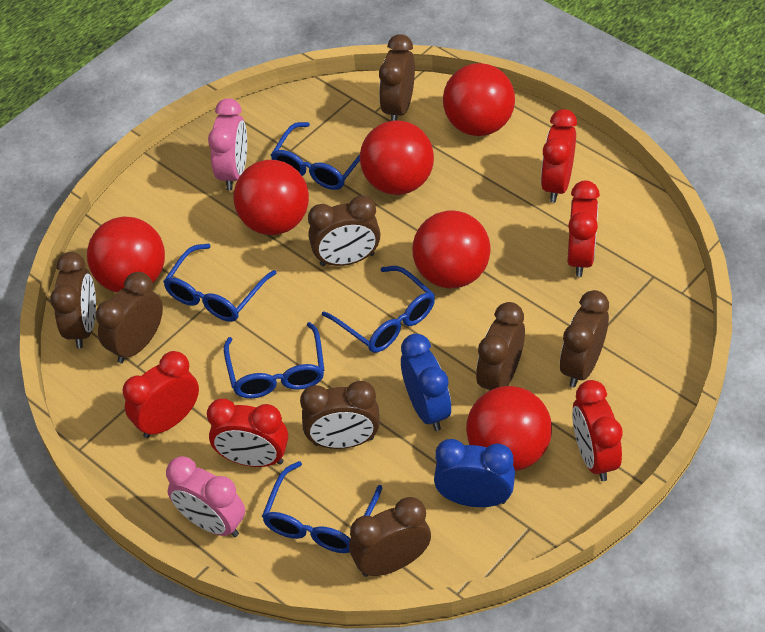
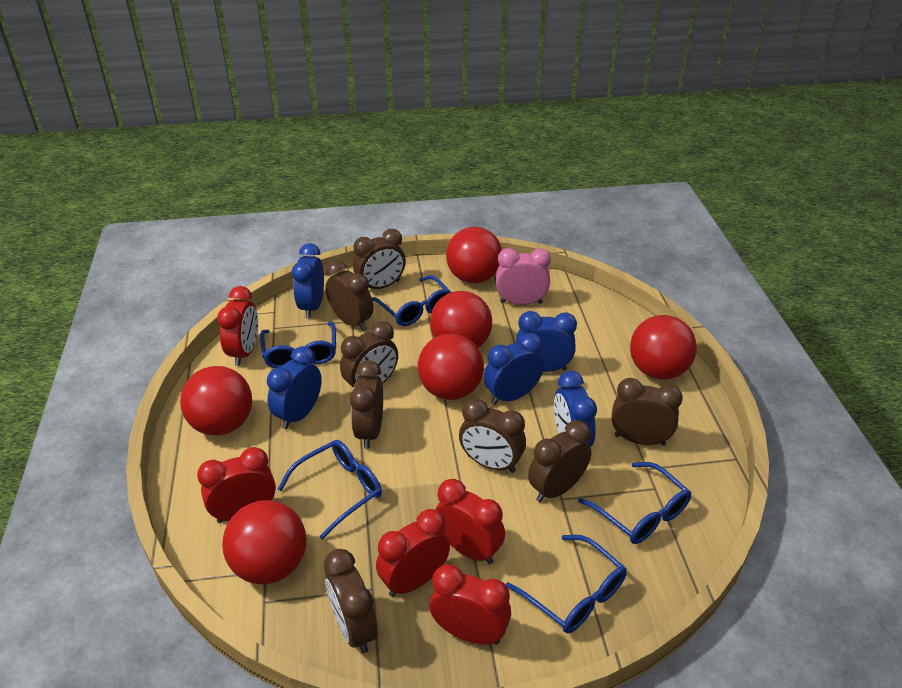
blue clock: [401,333,451,431] [434,439,515,507] = 2 -> [267,346,322,429] [292,243,324,319] [484,333,544,405] [516,311,577,372] [554,371,597,447] = 5
pink clock: [166,456,245,537] [208,98,247,190] = 2 -> [496,248,551,305] = 1

